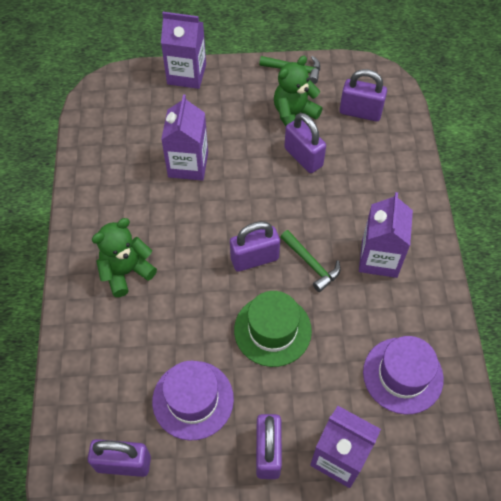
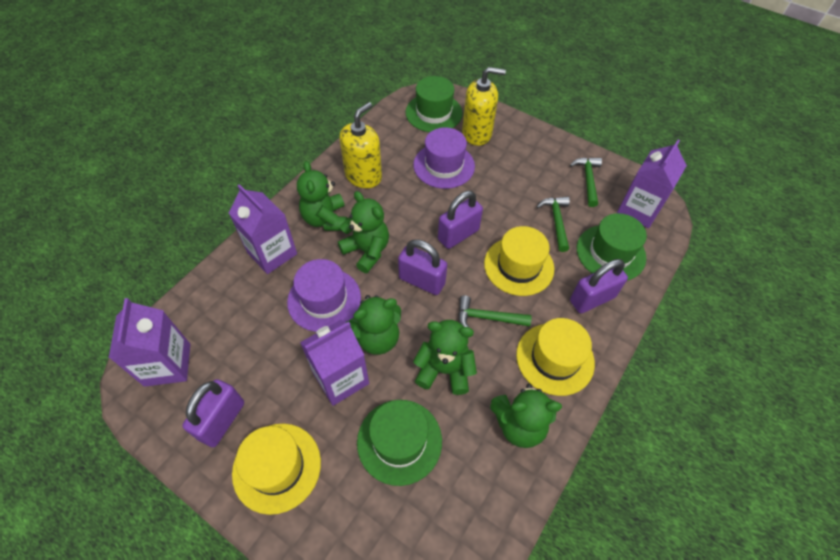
green hammer: [259,56,320,84] [280,230,341,292] = 2 -> [458,295,532,327] [537,197,570,252] [570,157,602,207] = 3
green hat: [234,291,312,367] = 1 -> [357,400,442,486] [406,76,463,132] [577,213,647,281] = 3
green teddy bear: [92,218,157,297] [274,56,322,126] = 2 -> [297,161,348,231] [338,191,389,273] [346,295,401,355] [413,320,477,395] [490,384,562,448] = 5
purple padlock: [88,439,151,477] [230,221,280,272] [256,414,282,479] [284,113,326,173] [340,69,387,121] = 5 -> [182,379,244,447] [398,239,447,295] [438,191,483,249] [570,259,628,313] = 4
yellow hat: none = 0 -> [232,424,321,515] [484,226,554,296] [516,318,595,396] = 3
yellow soap dispenser: none = 0 -> [339,102,382,188] [462,67,506,146] = 2

